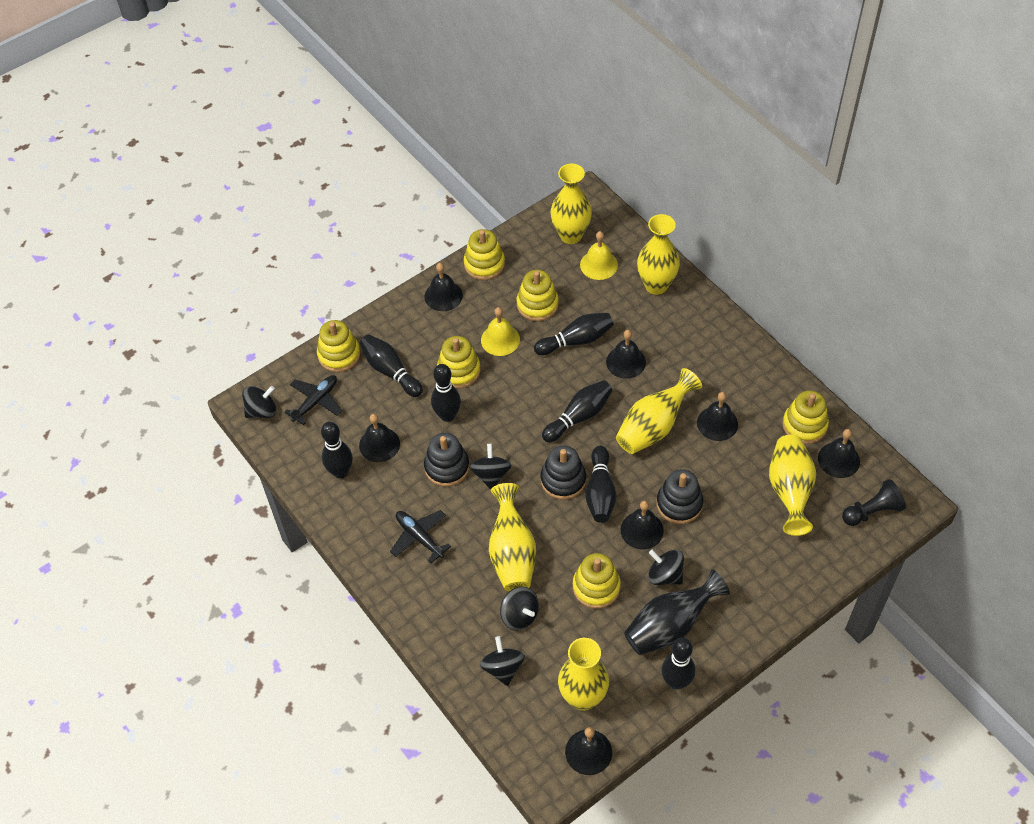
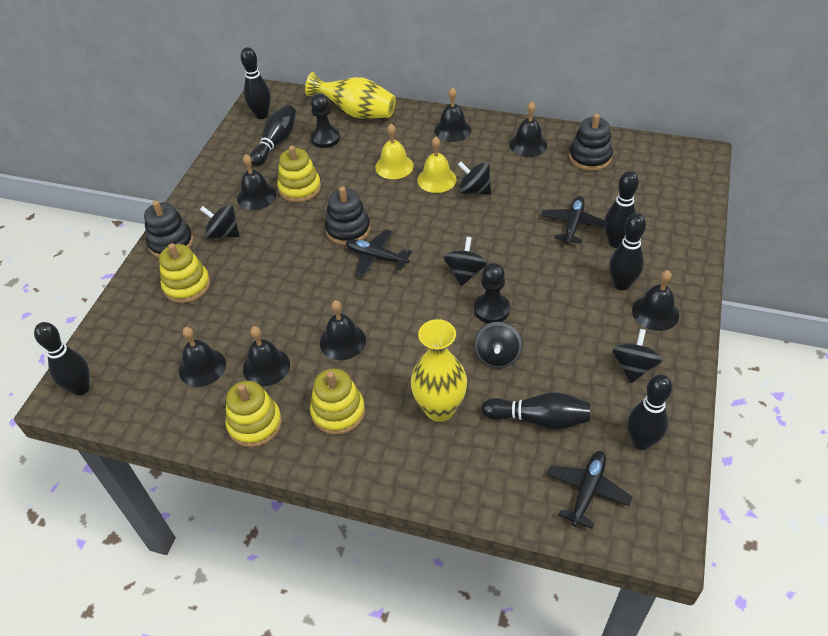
black pawn: [842,479,906,526] = 1 -> [310,94,340,148] [474,263,510,323] = 2
black plane: [284,375,342,425] [390,510,451,563] = 2 -> [346,229,412,277] [541,196,604,244] [547,451,632,529] = 3
black vase: [624,569,730,655] = 1 -> none = 0
yellow stacking toy: [317,320,360,372] [437,336,481,388] [464,229,505,280] [517,270,559,321] [573,553,621,608] [782,390,829,444] = 6 -> [159,243,210,303] [225,381,282,447] [277,146,321,203] [310,368,365,435] = 4
yellow vase: [489,483,536,591] [551,163,592,244] [558,638,609,711] [616,368,702,454] [637,214,680,295] [769,435,816,536] = 6 -> [305,72,396,119] [411,319,467,422] = 2

